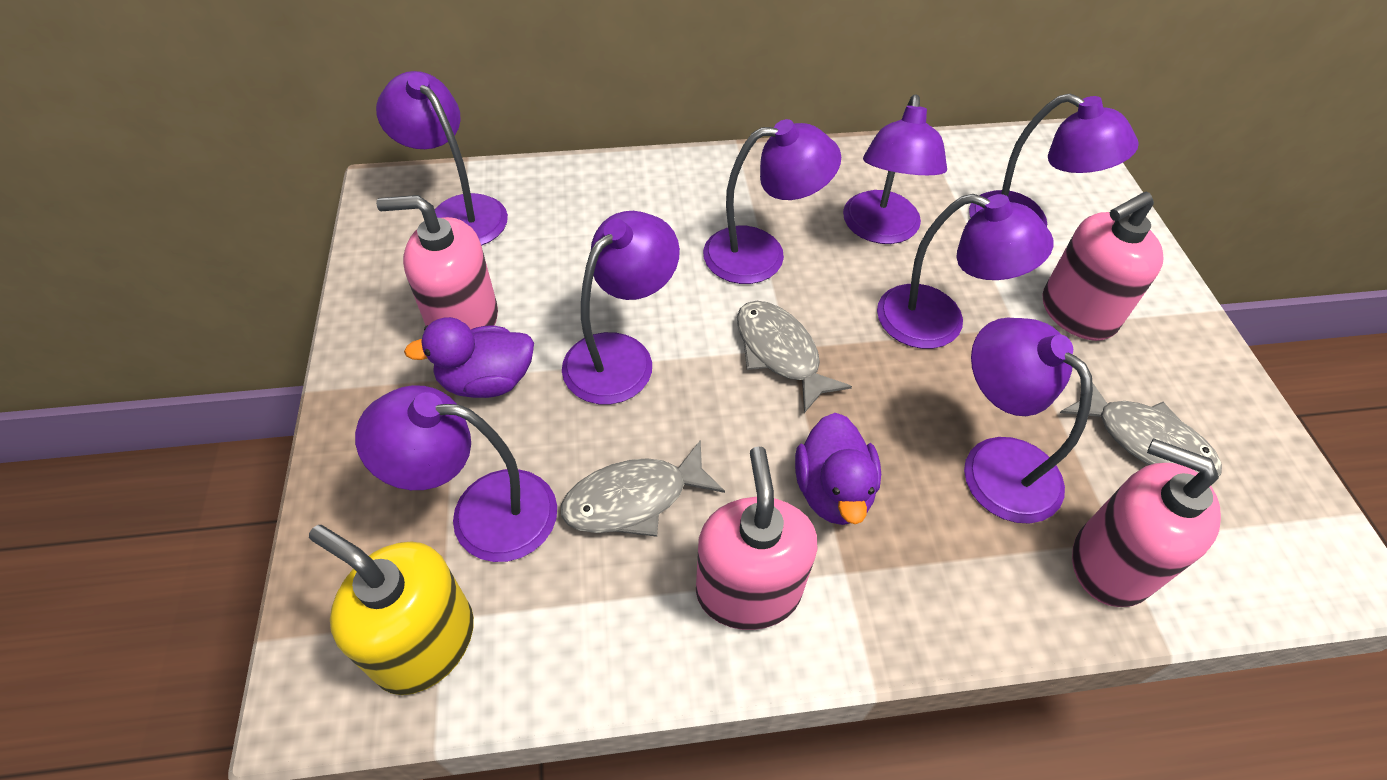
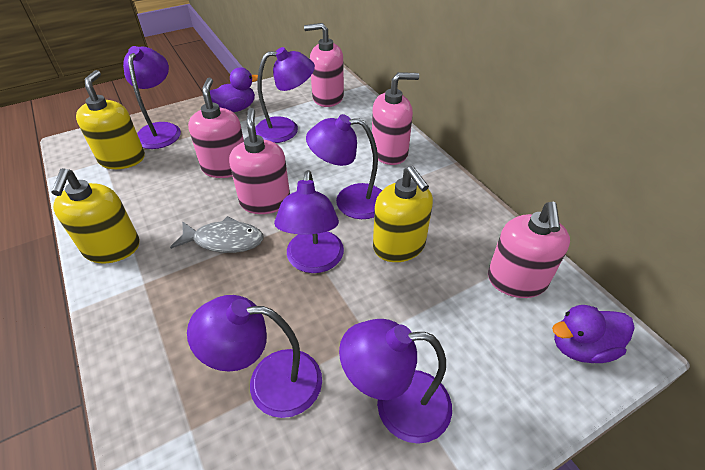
grey fish: [561,440,725,537] [737,301,852,413] [1060,382,1222,476] = 3 -> [170,216,264,253] = 1
pink soap dispenser: [376,195,498,329] [696,446,817,630] [1043,192,1164,341] [1072,438,1221,607] = 4 -> [188,78,244,178] [229,108,290,214] [304,23,344,107] [371,72,419,165] [488,202,570,298] = 5
purple lamp: [355,385,557,562] [376,71,508,246] [562,211,680,405] [703,119,841,284] [843,95,947,244] [877,194,1053,349] [964,318,1093,523] [969,93,1139,227] = 8 -> [123,46,181,149] [187,295,322,418] [255,47,315,143] [274,170,344,273] [306,114,382,219] [339,319,452,444] = 6
yellow soap dispenser: [309,525,474,695] = 1 -> [51,168,140,263] [76,70,145,169] [373,166,433,262] = 3

